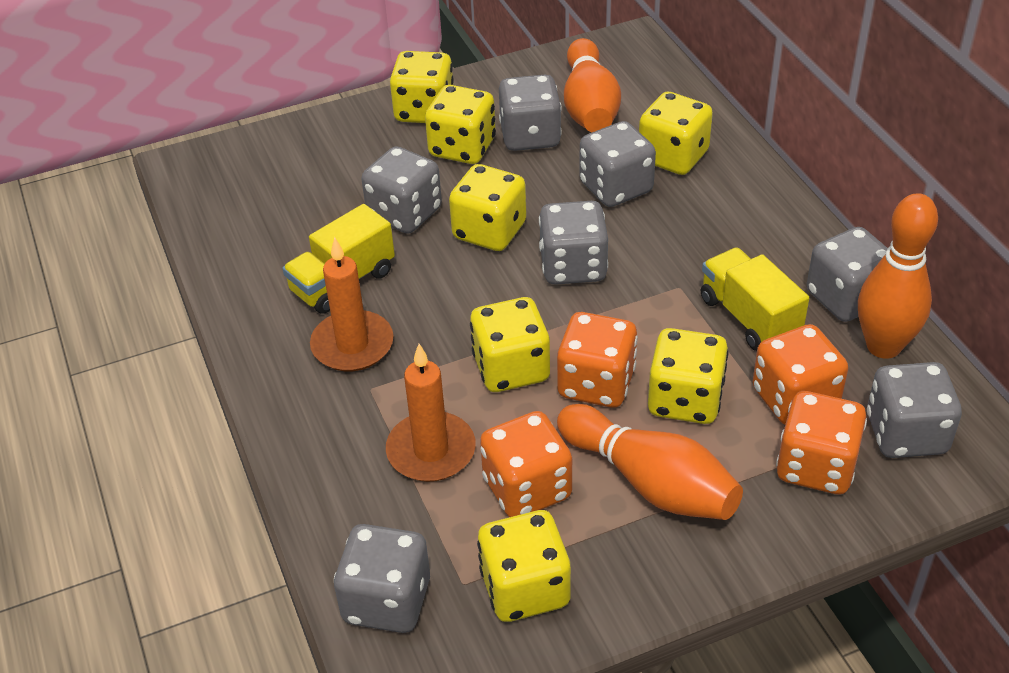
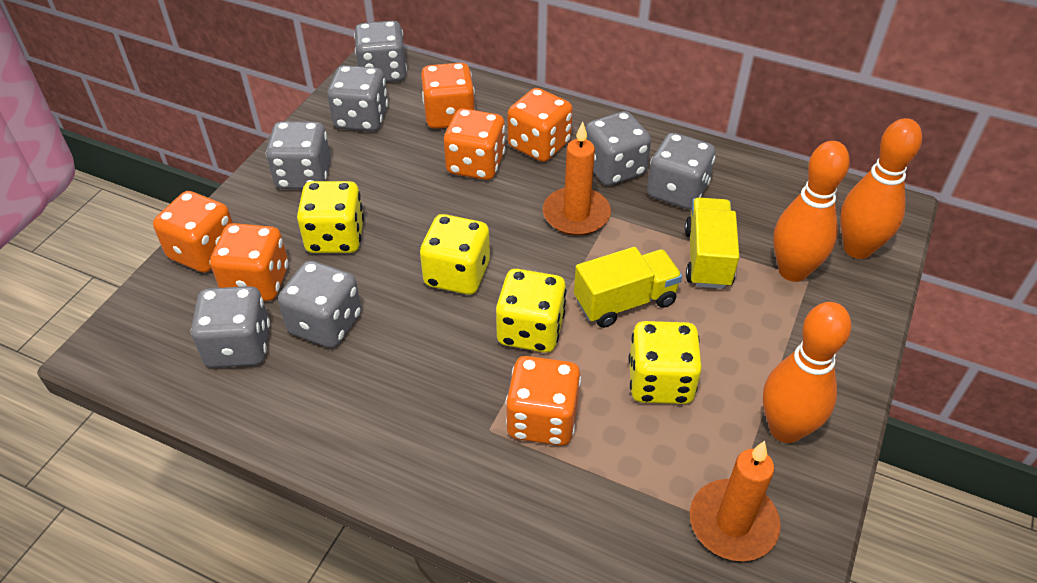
orange dice: [480,411,572,517] [557,312,638,408] [752,324,848,425] [776,391,867,494] = 4 -> [153,191,233,273] [210,223,288,301] [421,63,475,129] [444,108,506,180] [505,356,581,446] [508,88,573,162] = 6
yellow dice: [390,51,454,123] [425,85,496,164] [449,164,526,251] [470,297,550,392] [477,510,571,622] [639,92,713,175] [648,328,729,424] = 7 -> [297,181,364,253] [420,214,490,295] [496,269,567,353] [629,321,702,404] = 4

